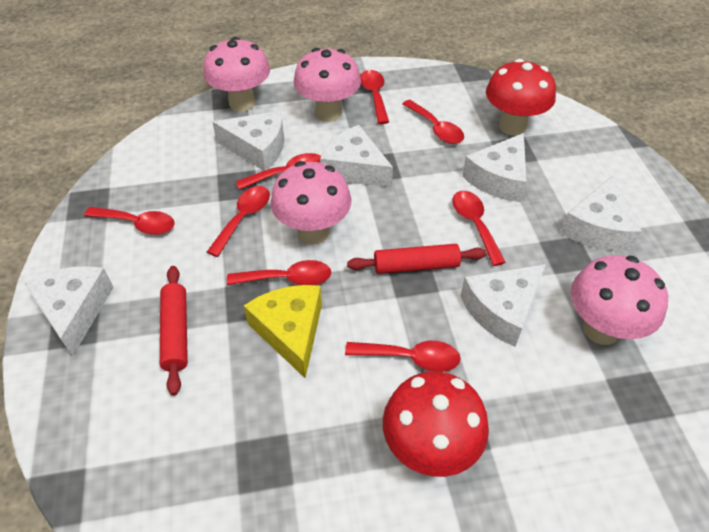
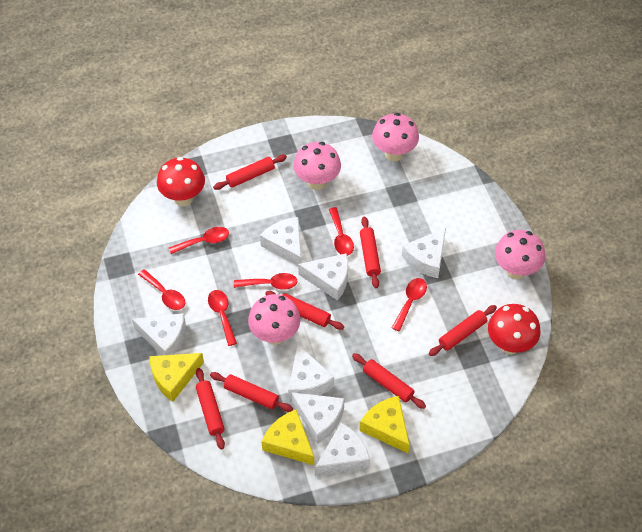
red rolling pin: [160,266,188,396] [347,244,487,274] = 2 -> [196,368,225,449] [210,372,293,412] [213,155,287,190] [265,291,344,330] [352,353,426,409] [360,217,381,288] [429,305,497,356] = 7
red spoon: [84,207,175,235] [207,186,270,257] [227,260,331,285] [236,153,321,190] [345,341,460,372] [360,70,389,124] [402,100,464,144] [452,191,506,266] = 8 -> [138,269,185,310] [169,227,229,254] [208,290,237,346] [234,273,297,290] [329,207,354,256] [392,278,427,331] = 6
white cheese: [24,266,113,356] [213,111,284,171] [320,125,393,188] [461,264,546,347] [462,133,527,202] [560,176,642,251] = 6 -> [132,313,186,355] [260,217,301,266] [288,344,334,399] [291,392,345,444] [298,253,348,301] [315,423,370,476] [402,228,446,278] = 7
yellow cheese: [244,285,322,378] = 1 -> [149,353,204,402] [261,409,314,465] [359,396,410,453] = 3

